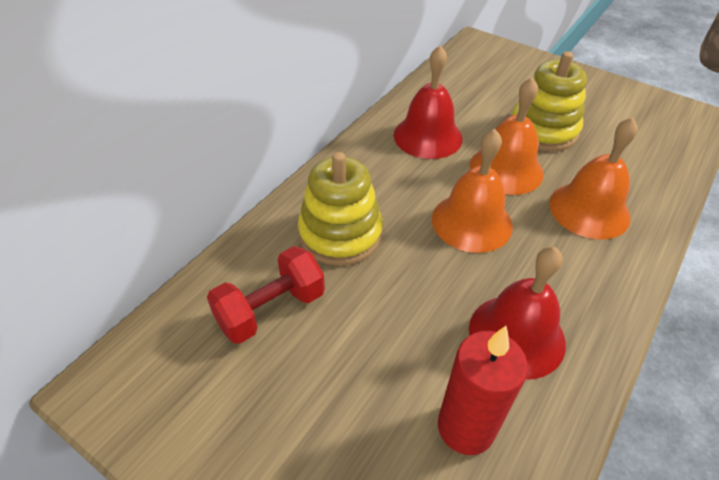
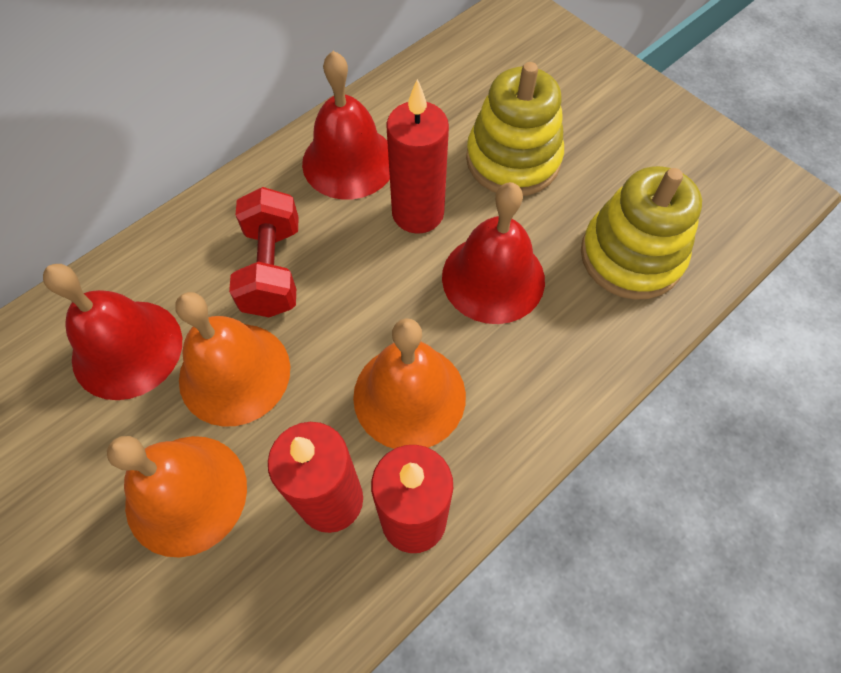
red bell: [394,45,463,159] [469,247,566,379] = 2 -> [43,264,182,400] [302,51,390,199] [442,182,545,324] = 3
red candle: [438,326,528,455] = 1 -> [268,422,363,533] [371,445,453,553] [386,79,449,234] = 3

